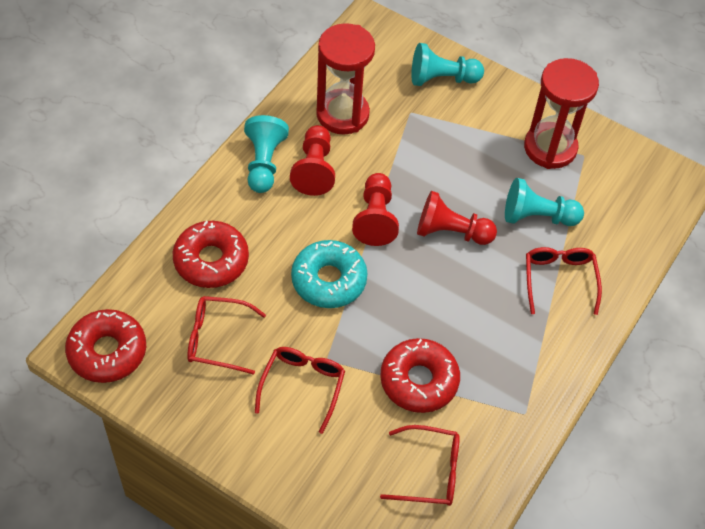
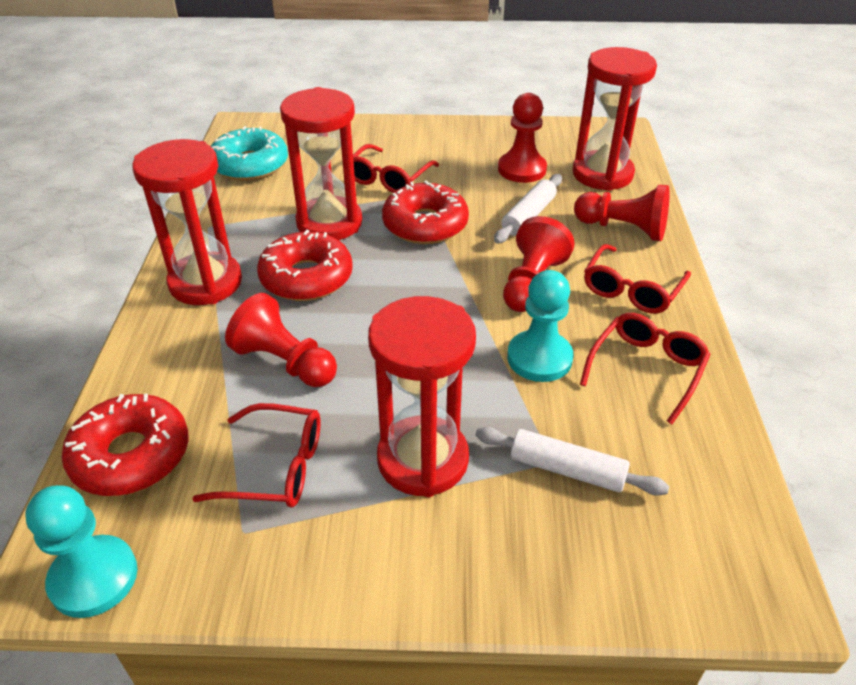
red hourglass: [316,23,375,135] [524,58,599,169] = 2 -> [132,139,242,305] [280,87,362,240] [368,296,476,497] [573,47,657,191] = 4
red pawn: [290,125,335,196] [352,173,399,246] [417,191,497,245] = 3 -> [225,293,337,387] [498,93,547,183] [503,216,575,312] [574,185,670,241] = 4
turquoise pawn: [244,115,289,193] [412,43,484,86] [505,178,584,226] = 3 -> [25,485,138,618] [507,270,573,382] = 2
white rolling pin: none = 0 -> [476,427,669,496] [494,174,562,244] = 2

